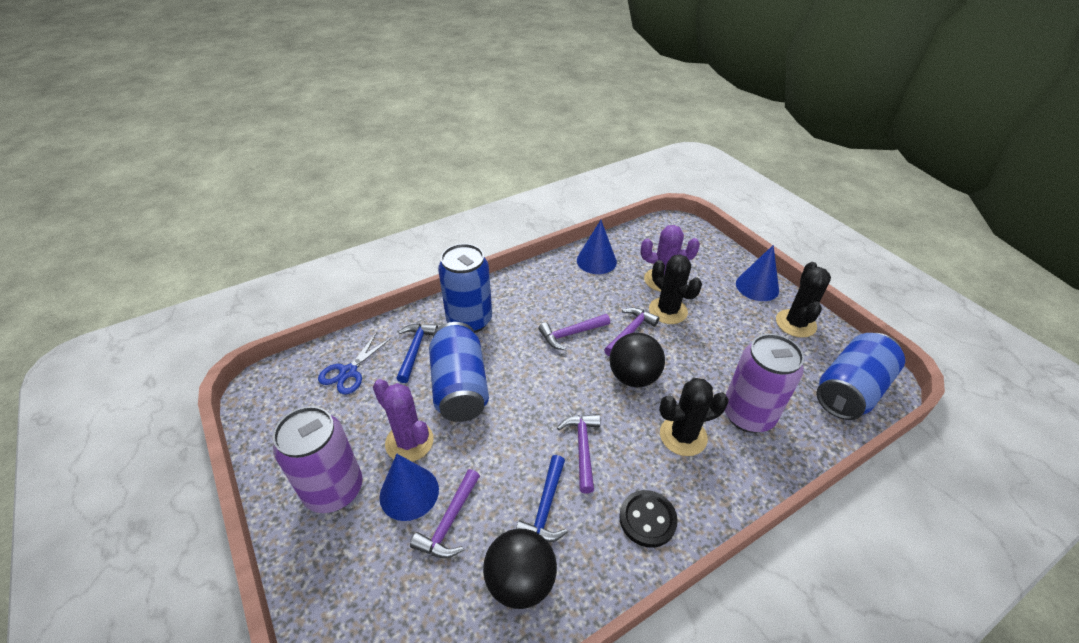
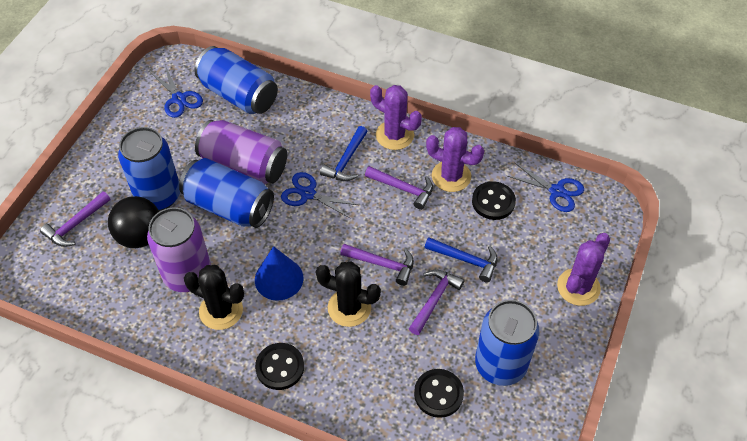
black ball: [483,529,557,609] [610,333,665,387] = 2 -> [108,196,159,248] = 1
black button: [619,490,678,548] = 1 -> [255,343,304,390] [414,369,464,418] [472,181,516,220] = 3
black cactus: [649,254,702,324] [659,378,729,456] [776,262,831,338] = 3 -> [184,265,244,330] [316,261,381,327] = 2
blue can: [429,322,489,422] [438,243,492,333] [816,333,905,420] = 3 -> [118,127,180,211] [179,158,274,228] [194,46,278,114] [475,300,539,386] = 4
blue cone: [379,454,439,521] [577,220,617,274] [736,245,779,301] = 3 -> [255,246,303,301] = 1
blue scissors: [318,332,391,395] = 1 -> [150,65,203,118] [281,172,358,218] [507,163,584,212] = 3
purple cactus: [373,379,434,462] [641,225,700,292] = 2 -> [370,85,422,150] [426,127,484,192] [557,233,610,306] = 3

